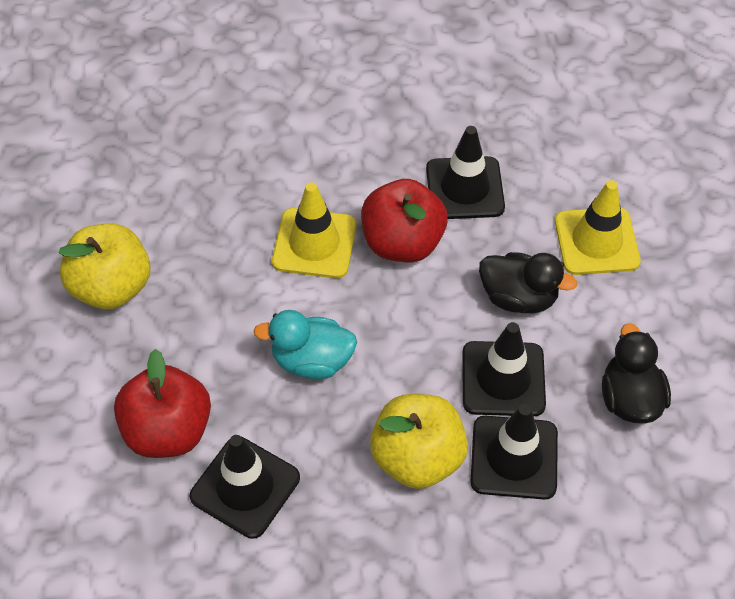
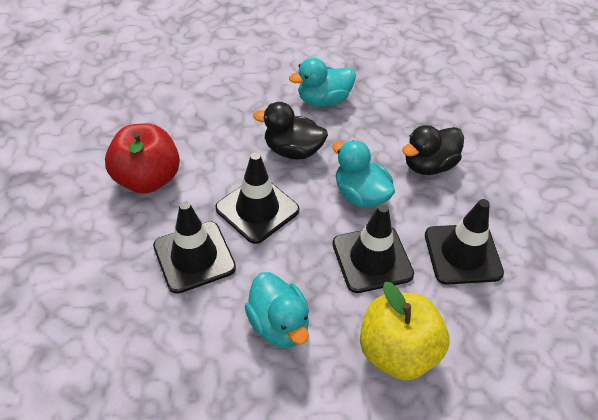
red apple: [114,349,211,458] [361,179,448,262] = 2 -> [105,123,180,194] = 1
turquoise duck: [253,310,357,379] = 1 -> [245,272,309,348] [289,58,356,107] [332,140,395,208] = 3
yellow apple: [59,223,151,309] [370,394,468,489] = 2 -> [360,282,450,380] = 1
yellow traffic cone: [272,182,356,278] [555,180,641,275] = 2 -> none = 0

